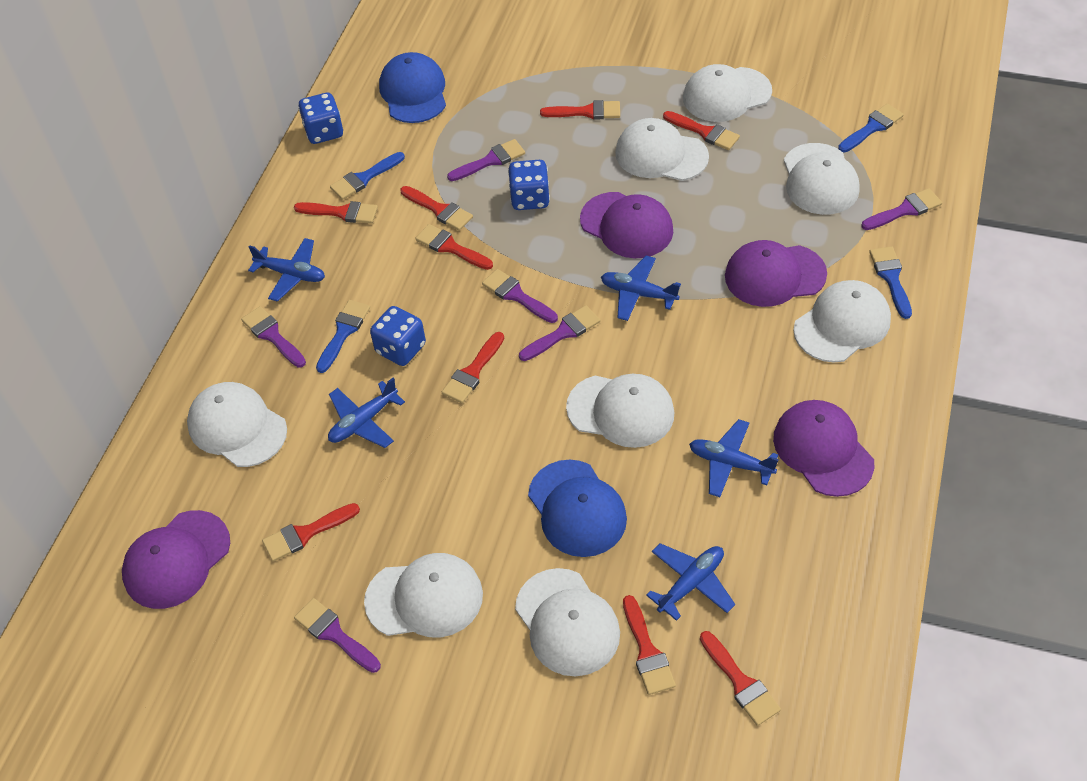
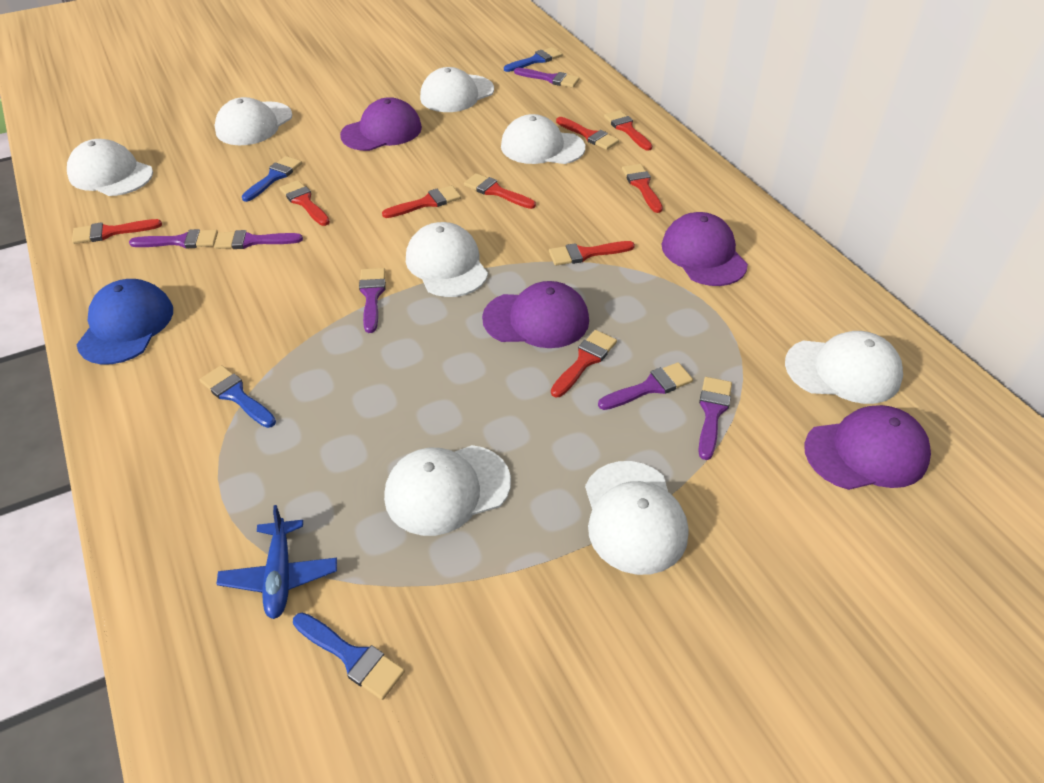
blue cap: [379,52,446,123] [528,460,627,557] = 2 -> [76,279,173,364] = 1
blue dice: [298,93,343,144] [370,306,426,366] [508,160,550,210] = 3 -> none = 0
blue plane: [248,238,325,302] [328,378,405,448] [601,256,681,321] [646,543,735,621] [689,419,779,497] = 5 -> [216,505,337,619] = 1

